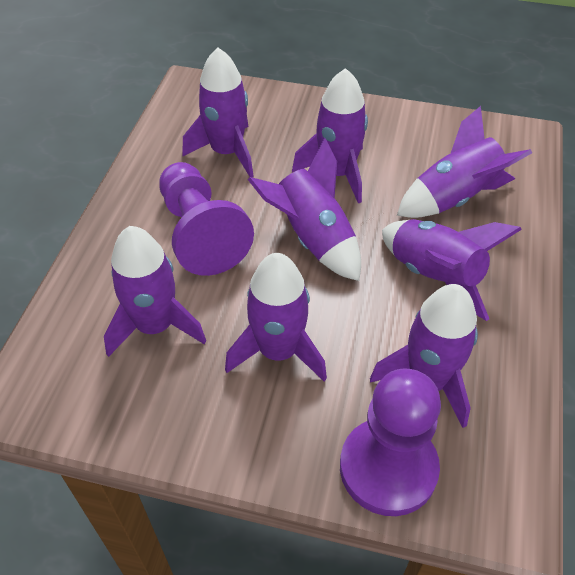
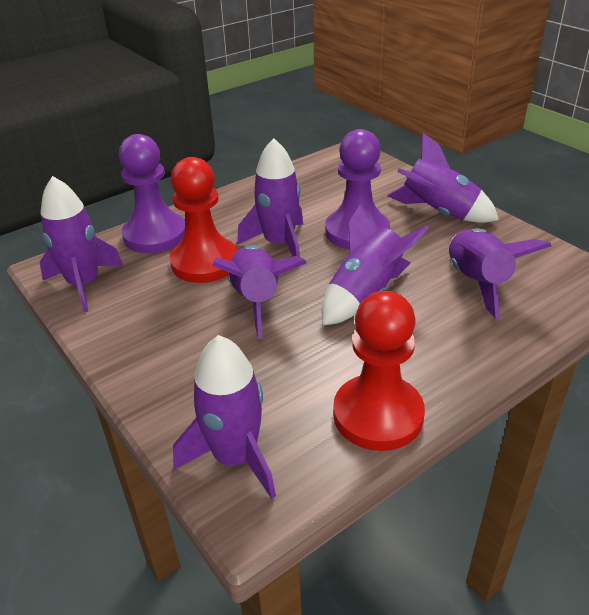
purple rocket: [104,226,206,357] [182,48,254,177] [225,253,327,381] [248,138,361,281] [292,68,368,203] [370,284,478,428] [382,219,522,321] [397,106,532,218] = 8 -> [39,176,123,312] [173,335,276,499] [212,245,307,339] [237,138,303,257] [321,204,429,325] [387,133,499,223] [449,228,551,319] = 7
red pawn: none = 0 -> [170,157,238,283] [333,291,425,451] = 2

